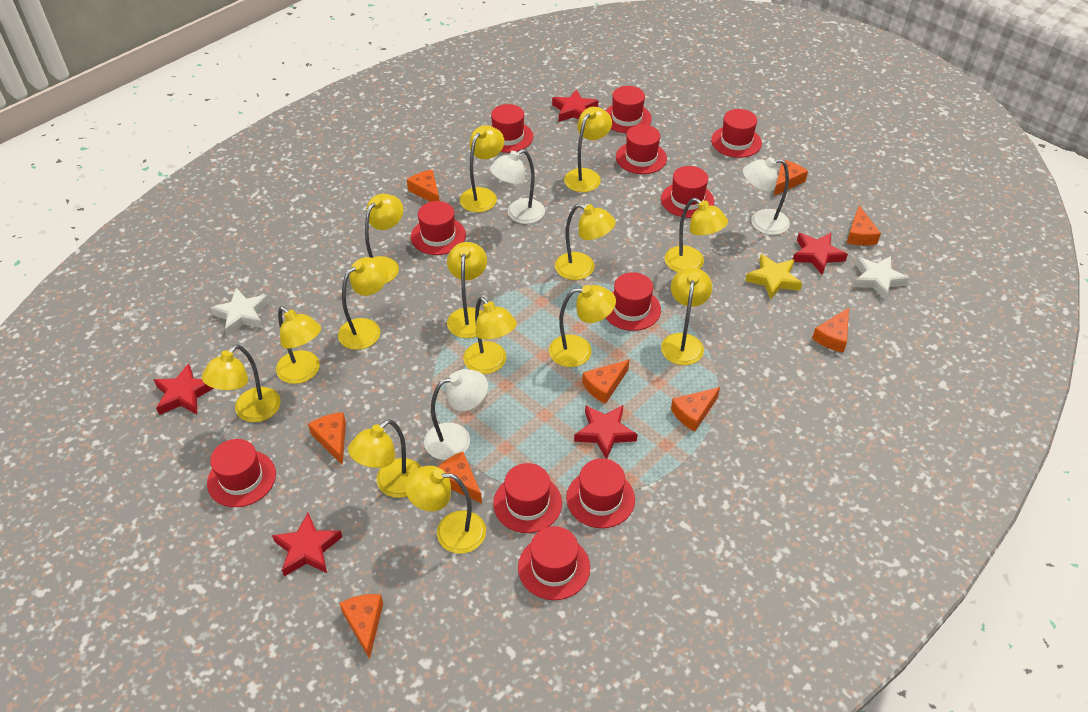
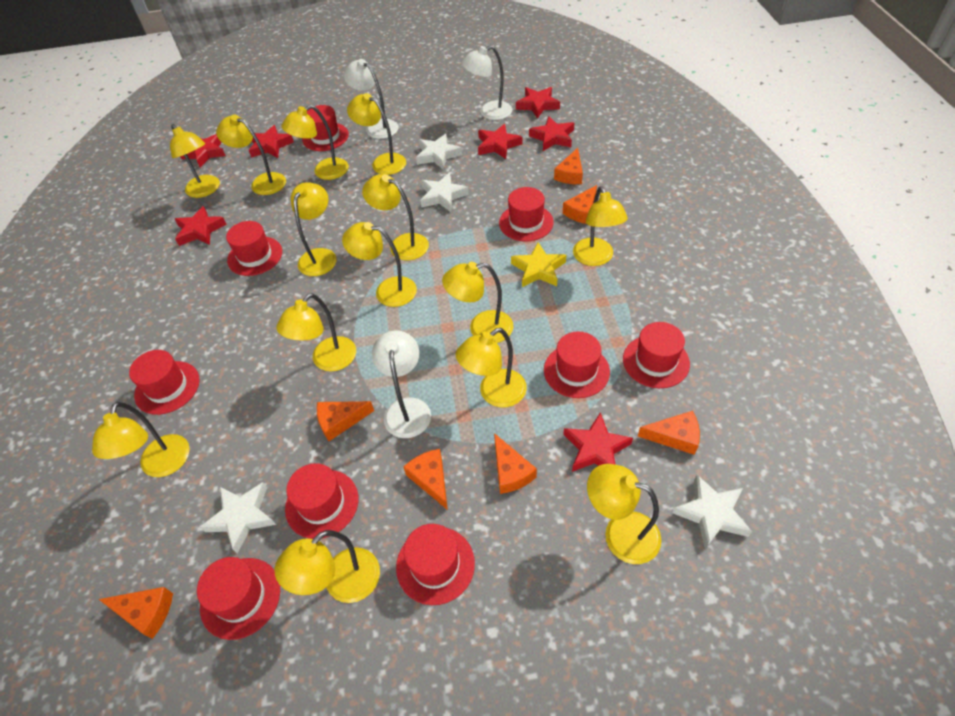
orange cheese: [308,412,346,465] [339,594,383,659] [407,170,439,202] [438,452,482,503] [582,360,629,404] [671,387,720,432] [774,160,808,196] [812,308,849,353] [847,205,881,245] = 9 -> [99,587,173,639] [317,401,374,441] [403,449,448,510] [494,433,537,494] [554,148,583,184] [563,185,597,224] [637,411,700,455] = 7
red hat: [207,439,276,507] [411,201,466,255] [491,104,533,153] [493,463,562,533] [518,526,590,600] [566,459,635,528] [605,86,652,133] [606,272,661,331] [616,125,667,174] [661,166,714,218] [711,109,762,158] = 11 -> [129,350,199,415] [197,557,280,640] [226,221,282,276] [285,463,358,539] [302,105,349,151] [396,524,475,605] [499,187,554,241] [544,332,610,398] [623,322,690,388] = 9
red star: [154,363,214,415] [272,513,342,577] [552,89,598,122] [574,405,638,459] [793,233,848,275] = 5 -> [175,206,227,246] [180,134,226,167] [249,125,294,158] [478,124,522,159] [516,87,560,119] [529,116,574,151] [563,412,633,472] = 7
white star: [210,288,269,336] [853,256,910,300] = 2 -> [200,482,276,553] [416,134,462,170] [420,173,469,212] [672,475,752,549] = 4

